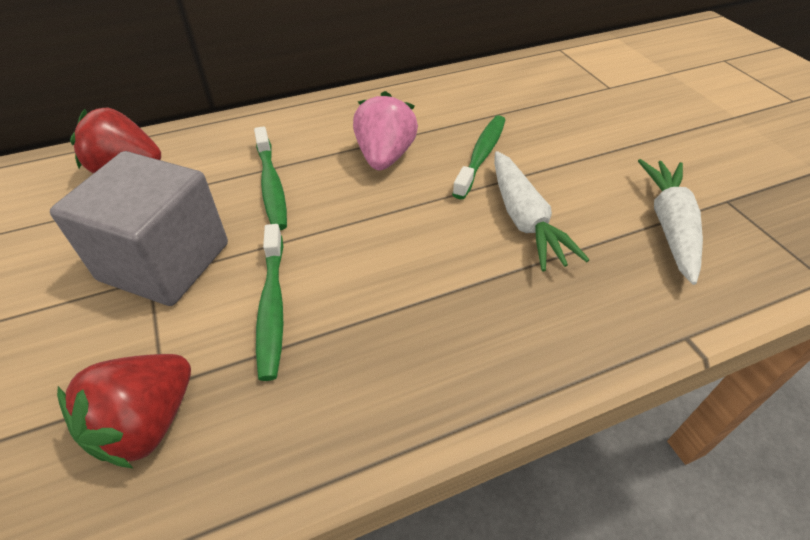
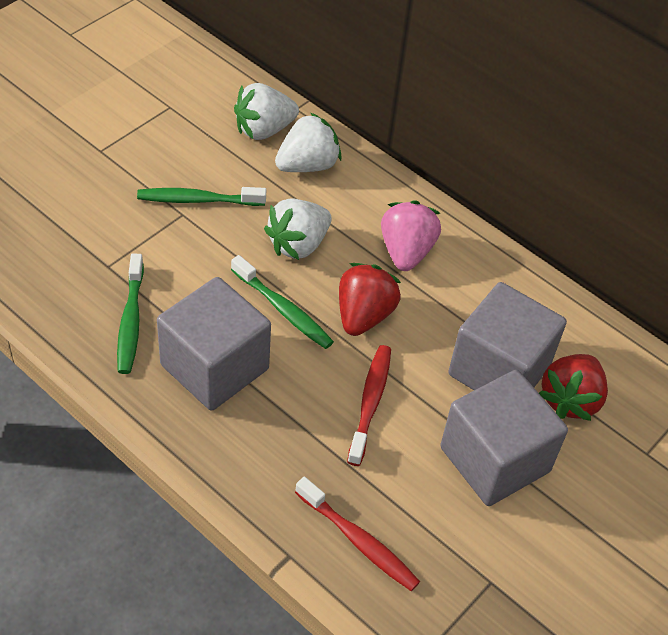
grey cube: [50,151,228,306] = 1 -> [157,277,271,411] [440,370,568,506] [448,282,567,390] = 3
red toothbrush: none = 0 -> [295,477,420,591] [347,345,391,466] = 2
white carrot: [494,151,590,271] [638,159,703,285] = 2 -> none = 0
white strawberry: none = 0 -> [234,83,299,140] [264,199,332,260] [275,113,342,172] = 3

